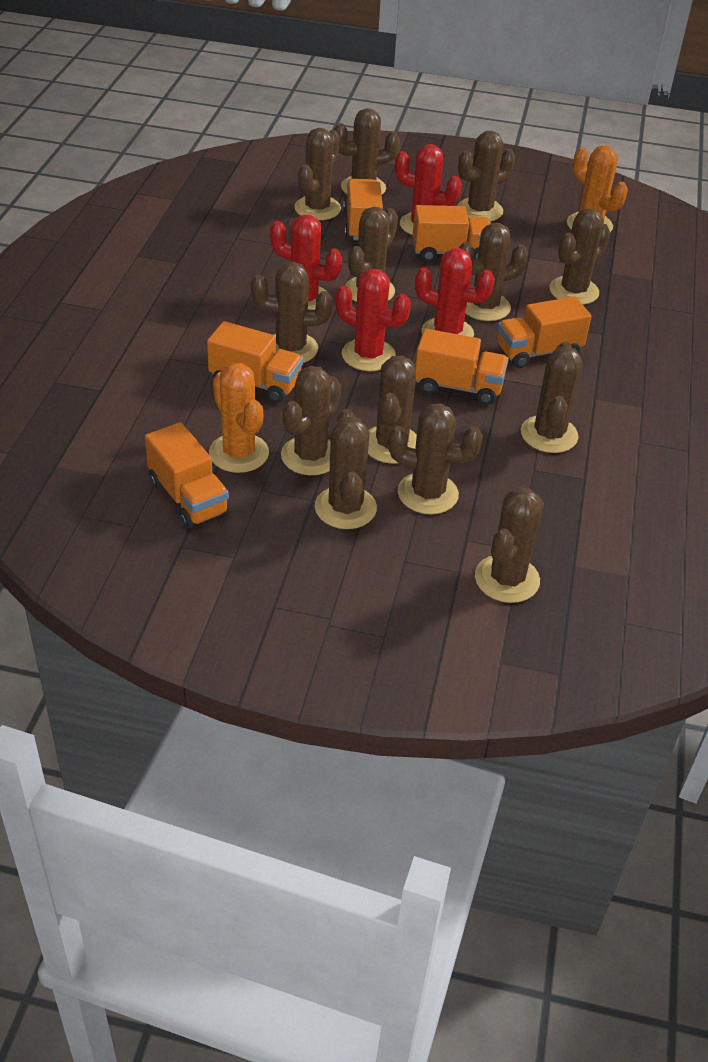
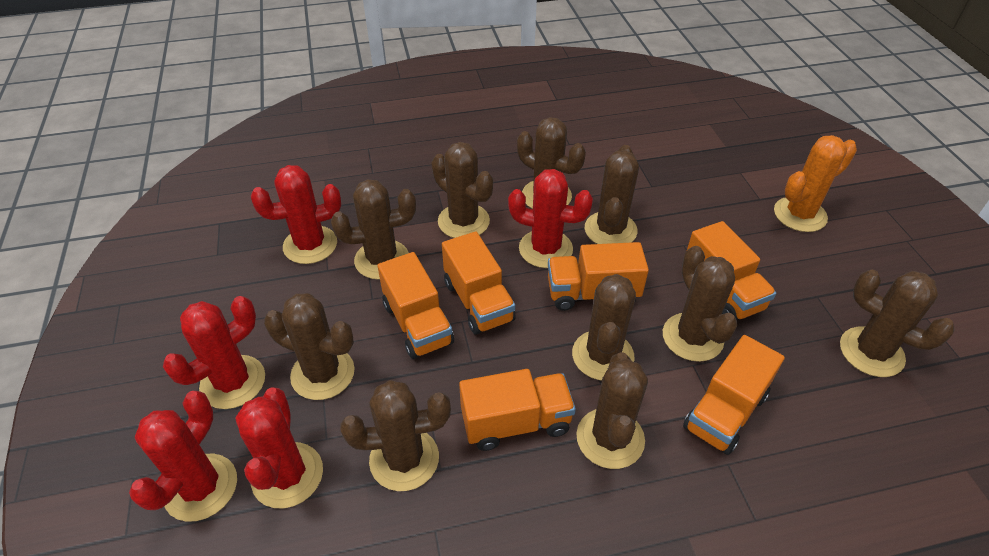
brown cactus: [251,262,333,363] [281,366,341,475] [294,128,341,220] [315,409,377,529] [334,108,400,195] [345,207,398,302] [368,356,417,464] [388,403,483,514] [458,131,515,222] [459,223,528,321] [475,487,544,603] [521,341,583,453] [549,208,610,305] = 13 -> [264,293,355,400] [331,179,416,280] [340,380,451,491] [431,142,493,238] [517,117,586,209] [572,274,636,380] [576,352,648,469] [585,145,639,244] [663,246,738,362] [840,270,955,377] = 10
orange cactus: [209,363,269,473] [567,145,628,232] = 2 -> [774,135,857,232] = 1
red cactus: [270,214,342,310] [335,269,411,371] [395,144,462,235] [415,248,495,337] = 4 -> [129,391,237,522] [163,296,265,409] [235,387,323,509] [251,165,341,264] [508,169,593,268] = 5

